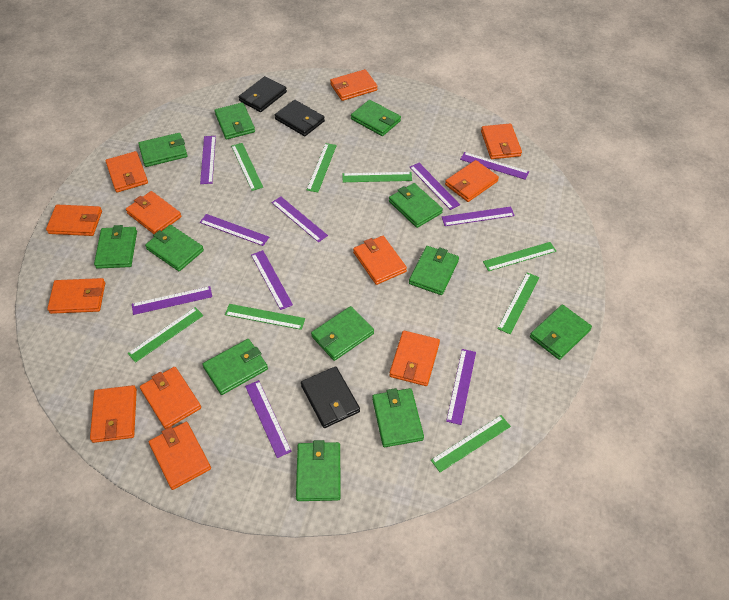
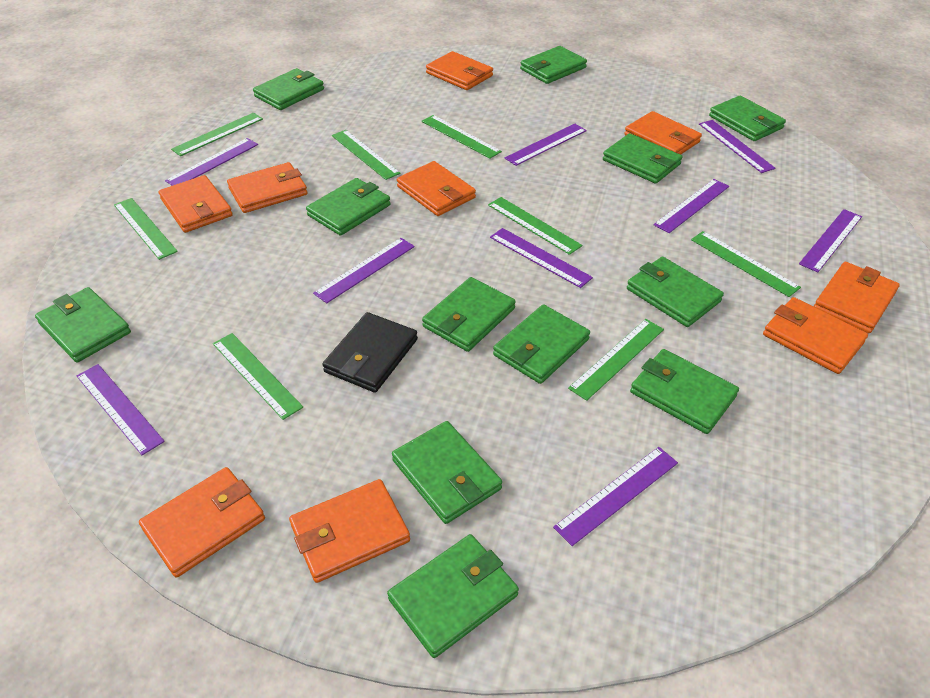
black wallet: [239,76,287,112] [275,100,325,136] [301,366,360,428] = 3 -> [322,312,418,393] = 1
orange wallet: [46,205,102,236] [47,278,105,314] [90,385,137,443] [105,151,148,192] [126,191,181,234] [140,367,201,429] [149,422,211,490] [330,69,378,101] [353,236,407,285] [389,331,440,386] [445,160,499,202] [481,123,522,159] = 12 -> [139,467,265,578] [159,175,233,233] [227,162,307,213] [289,479,410,583] [397,161,476,216] [426,51,493,90] [624,111,702,155] [763,297,868,374] [814,262,900,333] = 9
purple ruler: [132,286,212,315] [200,136,216,184] [200,214,269,246] [245,380,292,458] [251,250,293,310] [271,196,328,242] [410,163,460,210] [442,207,515,226] [446,349,476,425] [460,152,529,180] = 10 -> [77,364,165,455] [165,138,258,186] [313,238,415,303] [490,228,593,288] [505,124,587,166] [553,447,678,546] [653,179,729,233] [699,120,775,173] [799,209,862,272] = 9

